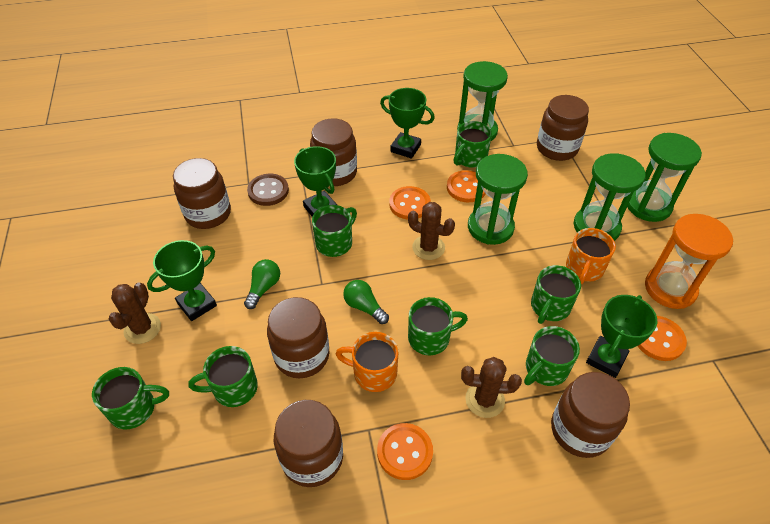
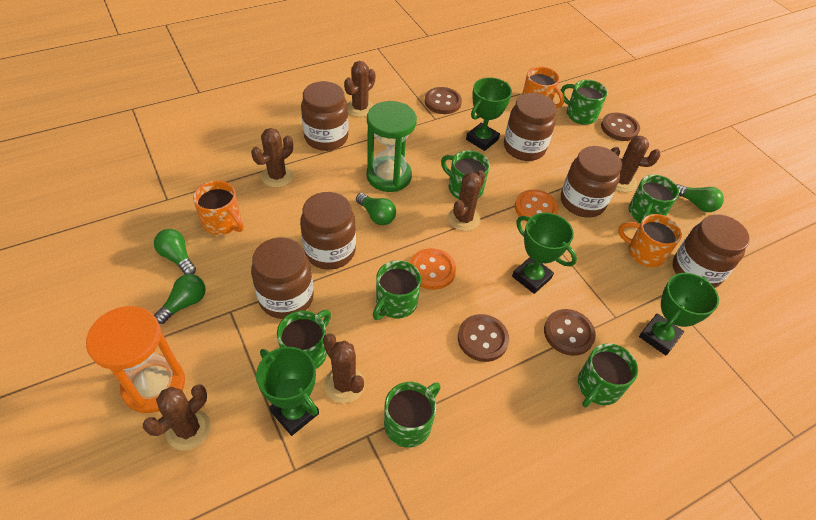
brown button: [247,174,289,206] = 1 -> [425,87,462,114] [458,314,509,362] [544,309,596,356] [601,113,640,141] = 4
brown cactus: [108,282,161,344] [408,202,455,260] [461,357,522,418] = 3 -> [143,384,211,451] [251,128,293,188] [323,333,365,403] [344,61,376,117] [448,170,486,231] [611,136,661,192] = 6
green hourglass: [457,61,508,141] [468,154,528,245] [574,153,646,241] [627,133,702,222] = 4 -> [366,101,417,192] = 1
green light bulb: [244,259,280,309] [343,280,389,324] = 2 -> [154,229,196,275] [154,274,206,324] [356,193,396,225] [677,184,724,212] = 4
orange button: [377,423,433,480] [389,186,431,220] [447,170,486,202] [638,316,687,361] = 4 -> [410,248,456,290] [515,189,559,222] = 2
orange mug: [336,332,399,392] [566,228,616,284] = 2 -> [193,181,244,235] [522,66,564,108] [618,214,682,267] = 3

